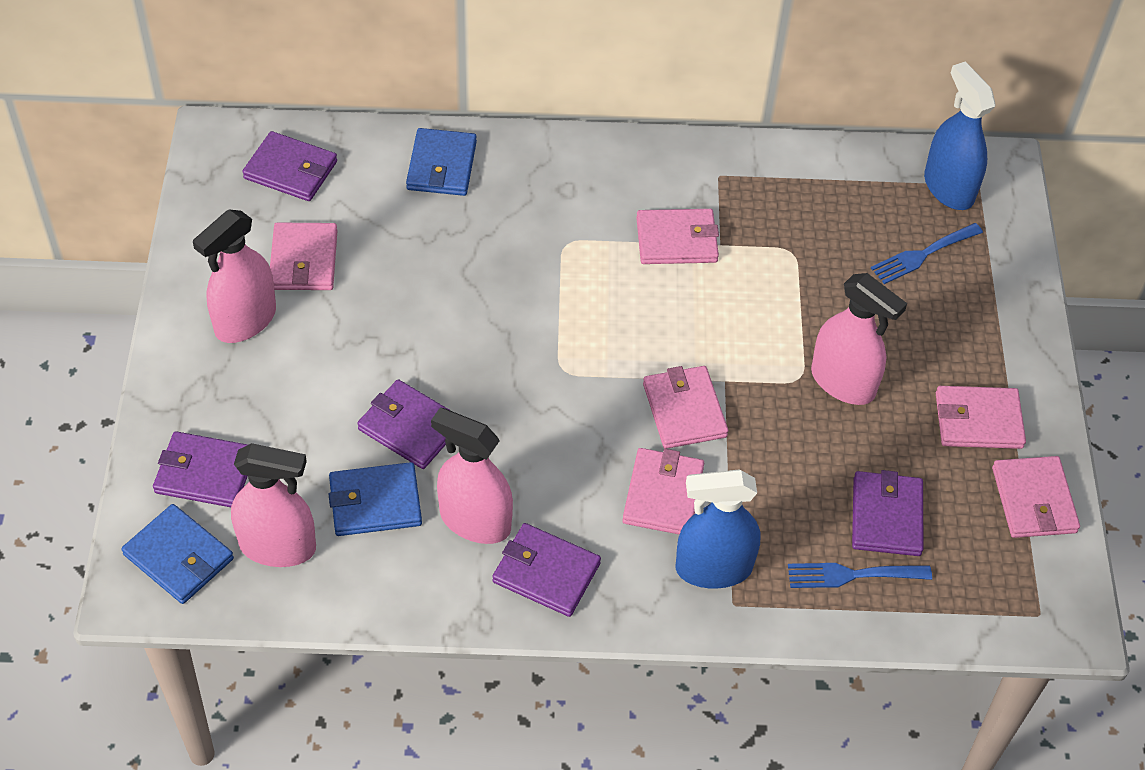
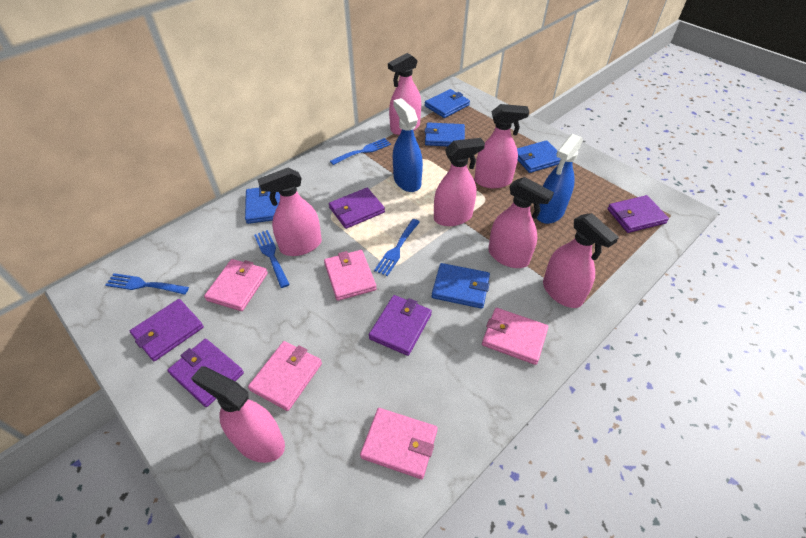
blue fork: [788,563,932,588] [871,223,983,284] = 2 -> [106,273,189,295] [254,230,290,288] [330,138,391,165] [374,219,420,276] = 4
blue wallet: [122,504,234,604] [329,462,422,536] [406,128,477,196] = 3 -> [245,186,280,224] [425,89,470,118] [425,122,465,146] [432,263,490,309] [517,140,561,173] = 5
pink spray bottle: [193,209,276,343] [231,443,316,567] [431,408,513,544] [811,273,907,405] = 4 -> [191,366,285,463] [257,168,322,256] [388,53,421,135] [434,138,485,226] [474,104,529,188] [488,177,554,268] [543,213,619,308] = 7
pink wallet: [270,223,338,290] [622,448,704,535] [636,209,719,264] [643,366,728,449] [936,386,1026,449] [992,456,1080,538] = 6 -> [204,259,268,311] [248,341,322,411] [324,250,377,301] [360,408,438,479] [482,308,548,365] = 5

